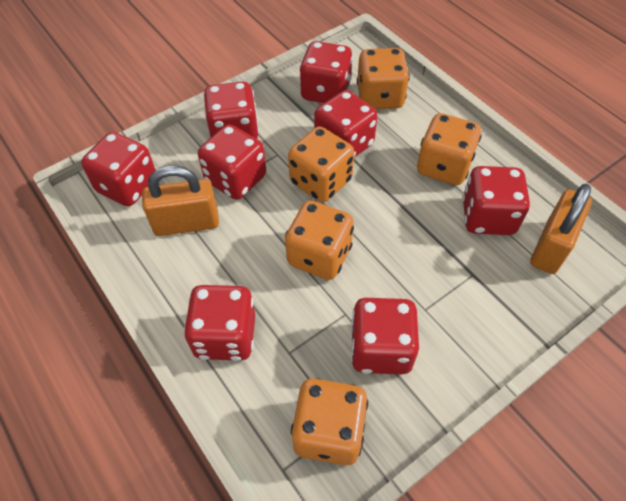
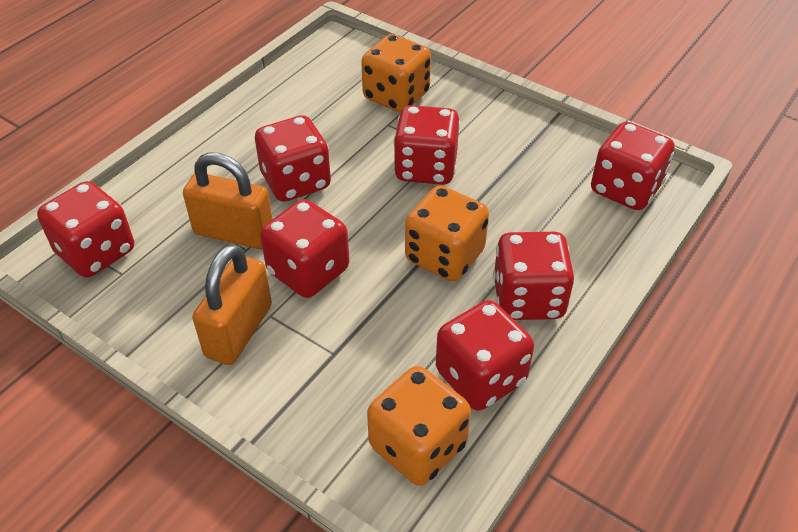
orange dice: [285,201,354,280] [288,126,354,202] [291,378,368,466] [357,48,410,109] [417,113,482,185] = 5 -> [361,34,431,112] [367,366,471,486] [405,186,489,281] = 3
red dice: [81,132,156,206] [184,285,255,361] [198,124,266,200] [204,82,259,139] [299,41,353,103] [314,90,378,158] [351,298,419,374] [462,166,530,235] = 8 -> [37,181,134,278] [255,115,331,202] [260,199,349,298] [393,105,460,185] [436,300,534,411] [493,232,574,320] [591,122,674,210] = 7

